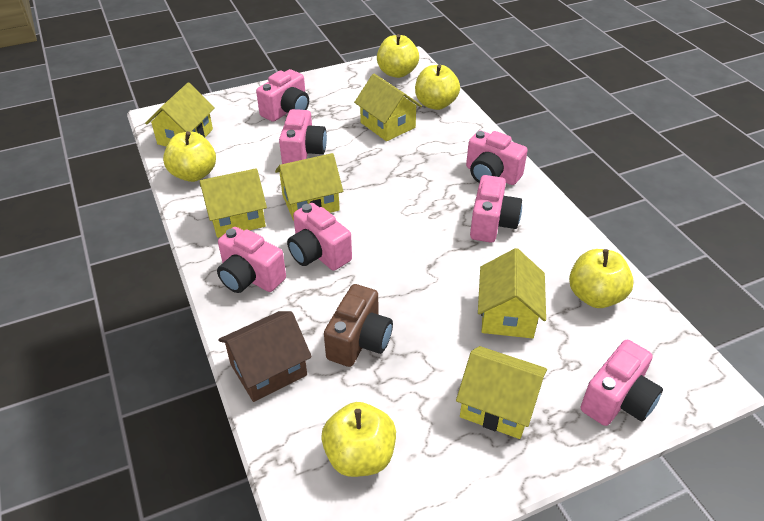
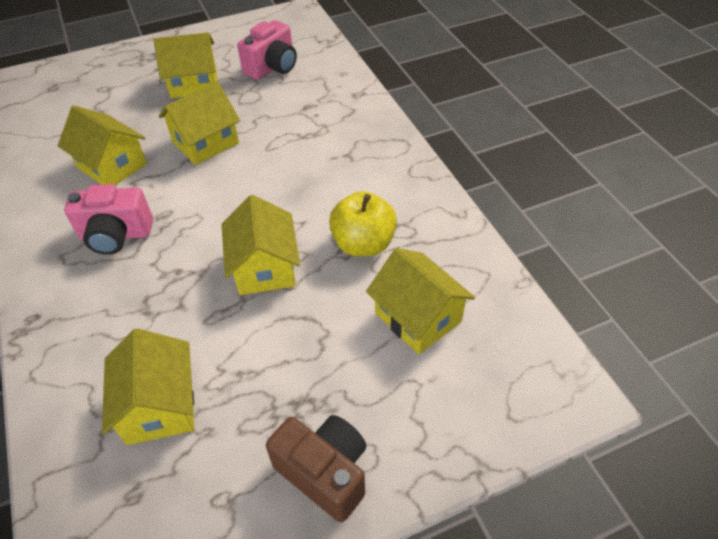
brown house: [218,311,312,402] = 1 -> none = 0
pink camera: [217,227,286,293] [256,69,309,122] [279,109,327,164] [287,203,352,271] [466,130,528,185] [470,175,522,243] [581,340,663,426] = 7 -> [64,184,153,255] [237,20,297,80] = 2
yellow apple: [163,131,216,182] [321,402,396,477] [377,34,419,78] [415,65,460,110] [569,249,634,308] = 5 -> [329,191,397,256] = 1

